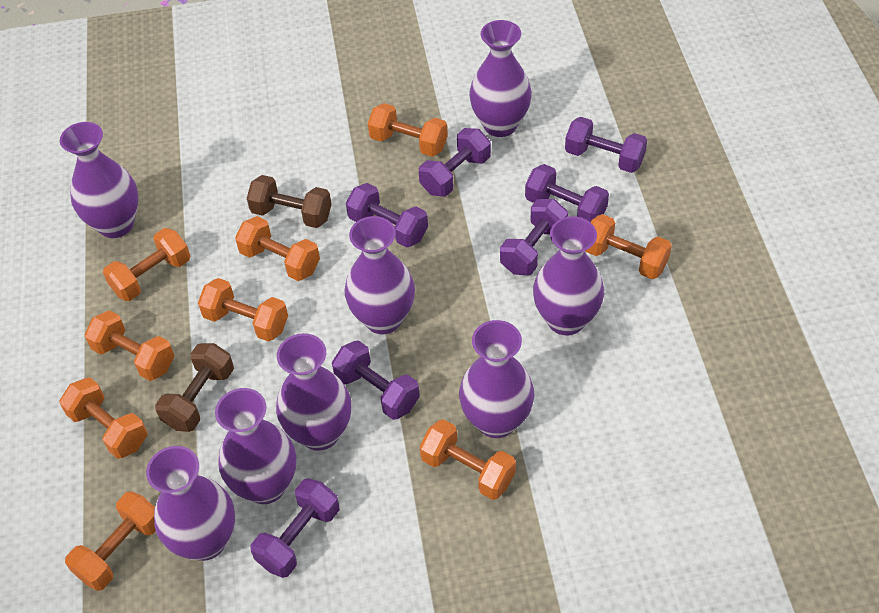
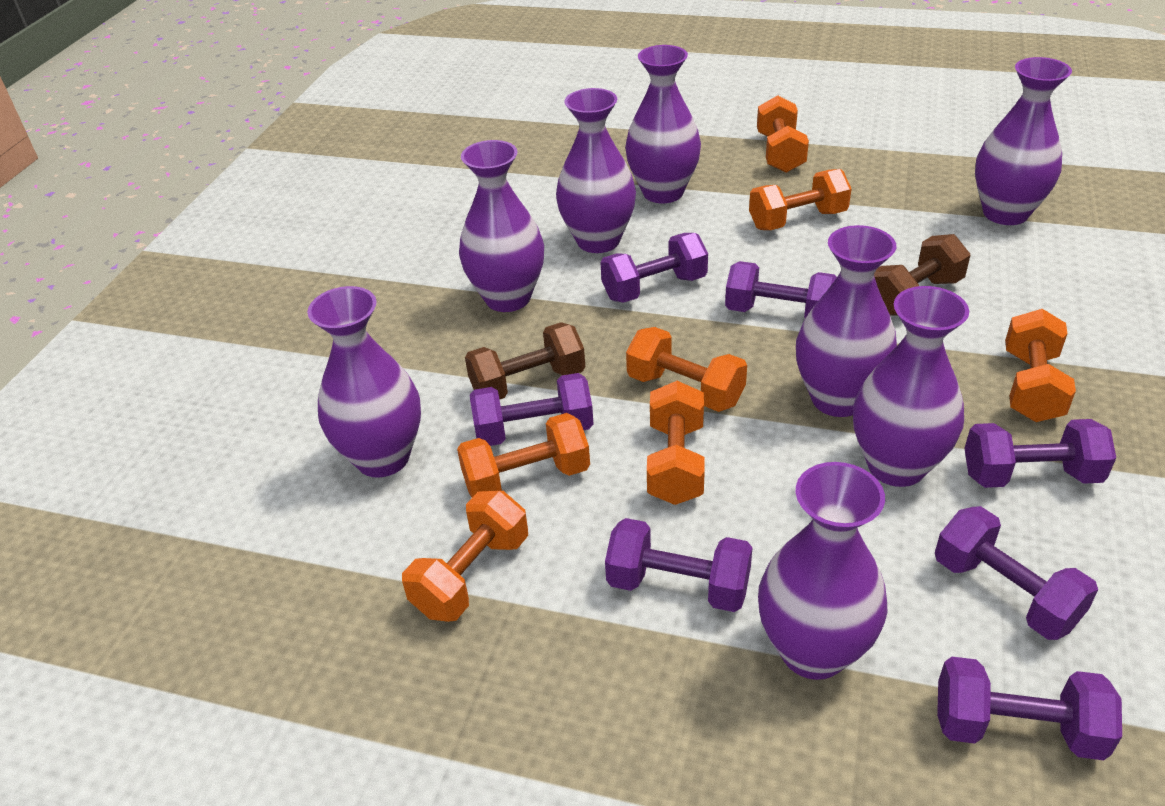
orange dumbbell: [59,377,147,459] [65,491,156,591] [84,310,174,381] [103,228,190,301] [198,278,288,342] [235,216,320,281] [368,103,448,157] [420,419,516,500] [585,214,672,279] = 9 -> [402,491,528,622] [457,413,590,497] [626,327,747,412] [647,381,705,505] [749,169,852,230] [757,95,809,173] [1005,309,1076,422] = 7

